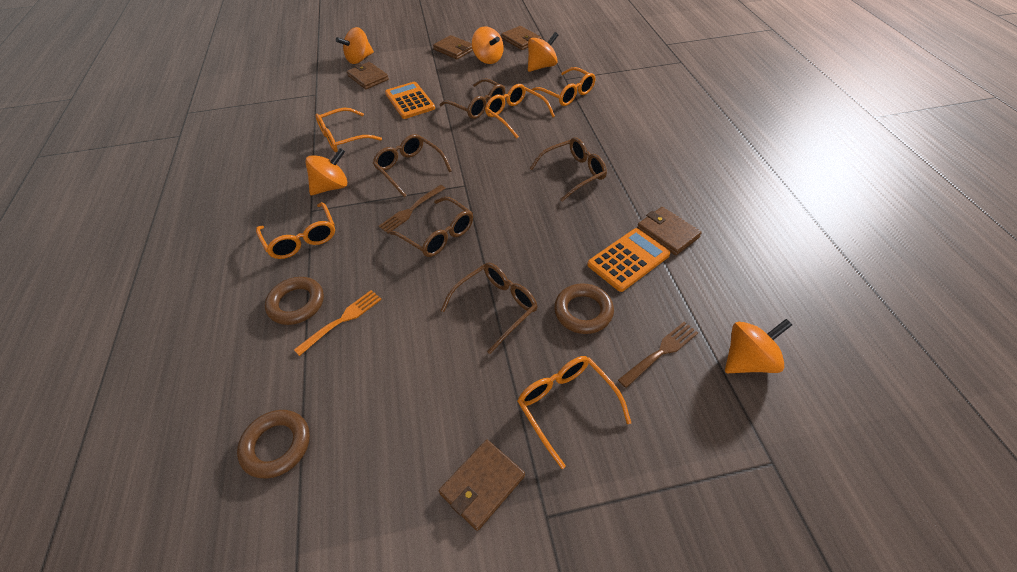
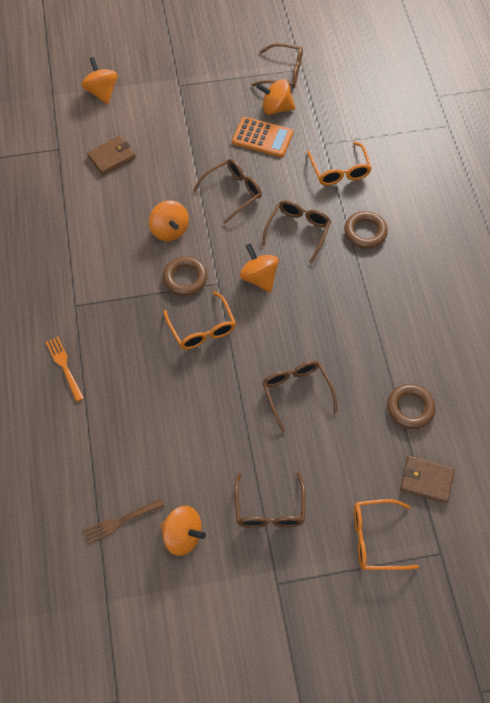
brown fork: [379,185,446,234] [618,322,698,388] = 2 -> [83,498,164,544] = 1
brown wallet: [347,62,389,89] [433,35,473,59] [439,440,525,531] [501,26,541,50] [637,207,702,255] = 5 -> [87,136,136,175] [400,456,455,503] = 2
orange calculator: [385,82,435,119] [587,228,670,292] = 2 -> [232,117,293,157] = 1
orange glasses: [256,202,335,259] [315,107,382,152] [485,84,555,138] [517,356,631,469] [531,67,595,106] = 5 -> [164,291,236,350] [307,142,372,185] [354,499,419,570] = 3

